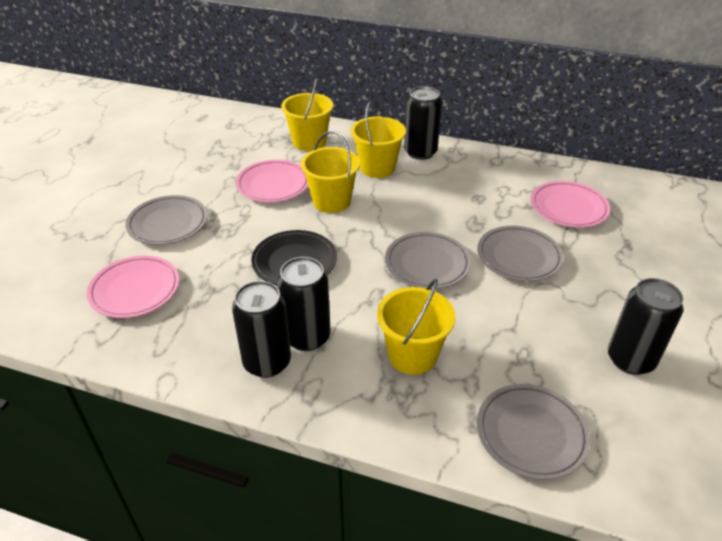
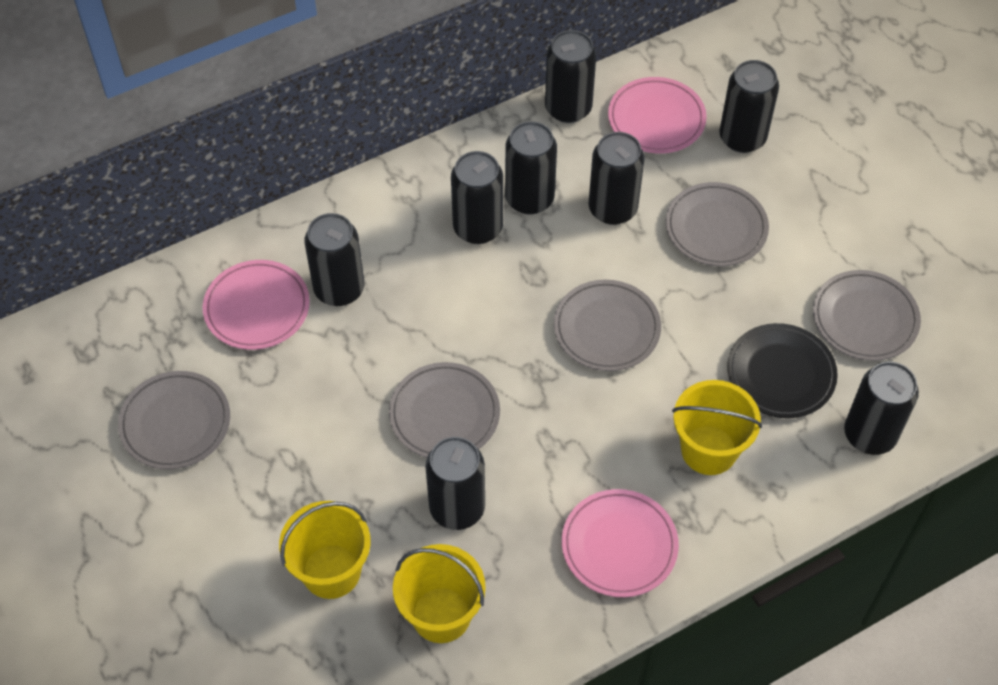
black can: [232,281,291,378] [277,257,330,351] [404,86,442,160] [608,278,684,375] = 4 -> [304,213,364,306] [426,437,485,530] [451,151,503,244] [505,121,557,214] [545,30,596,123] [589,132,644,225] [719,60,779,153] [844,362,919,455] = 8
grey plate: [126,195,207,245] [385,232,471,289] [477,226,563,282] [477,384,590,480] = 4 -> [118,371,230,469] [389,362,500,458] [554,280,661,371] [666,182,769,266] [813,270,921,361] = 5
yellow bucket: [281,78,333,151] [301,131,360,213] [351,101,406,178] [377,278,455,375] = 4 -> [279,501,371,599] [393,544,486,643] [672,380,762,475] = 3

